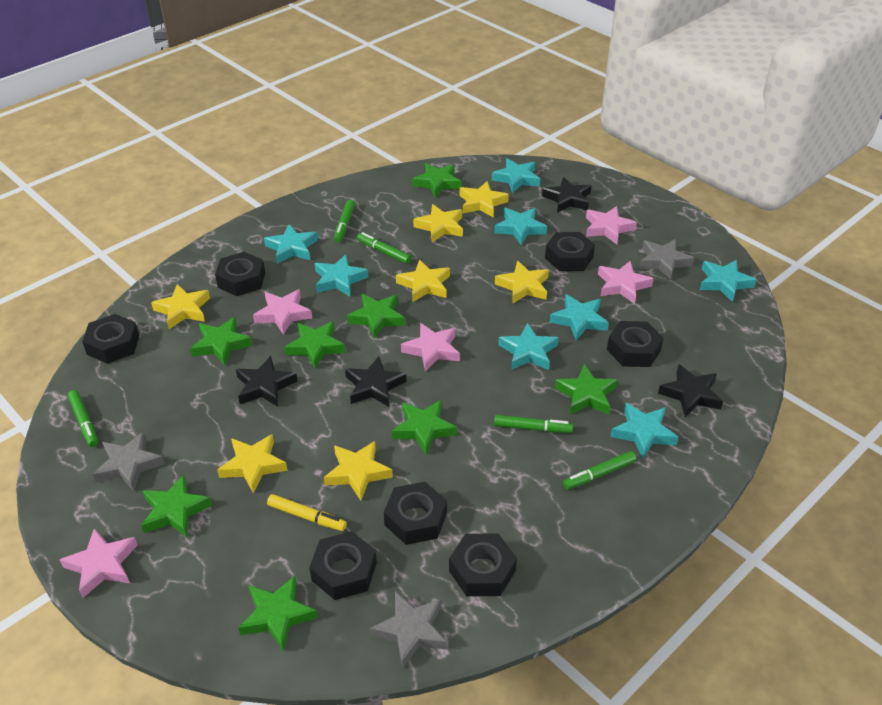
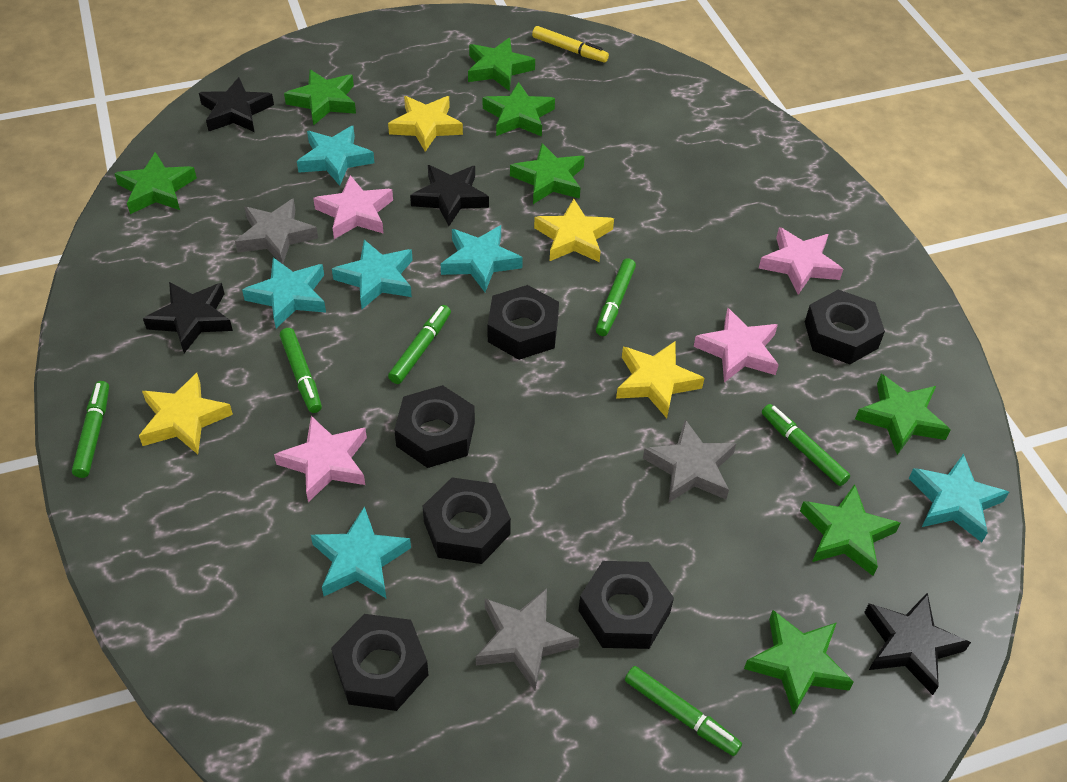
black nut: [82,314,139,364] [215,252,265,296] [309,531,377,600] [384,482,447,545] [449,534,517,596] [545,232,595,271] [607,321,664,367] = 7 -> [331,614,428,711] [394,385,475,468] [423,477,511,564] [488,285,559,360] [579,561,674,649] [805,290,885,364] = 6
green marker: [68,390,98,447] [334,200,355,242] [357,232,412,264] [494,415,573,433] [563,451,636,490] = 5 -> [72,381,109,478] [280,328,322,413] [388,305,451,384] [596,258,636,336] [625,666,742,756] [762,404,850,486] = 6
pink star: [59,528,138,598] [253,289,312,335] [401,323,460,372] [586,206,637,244] [598,261,654,304] = 5 -> [274,416,367,502] [313,175,393,239] [694,308,779,382] [759,227,843,295] = 4
turquoise star: [264,224,318,264] [315,254,368,297] [492,158,540,193] [494,208,547,245] [498,323,559,370] [550,294,609,340] [610,403,679,458] [700,260,756,302] = 8 -> [242,257,326,328] [297,126,375,186] [311,506,411,598] [332,240,413,309] [441,225,523,292] [909,453,1009,542] = 6
yellow star: [151,284,210,329] [217,434,287,494] [324,441,393,500] [396,259,450,302] [413,204,463,243] [459,181,509,217] [495,261,549,303] = 7 -> [139,373,233,454] [388,96,463,152] [534,199,614,262] [616,341,704,418] = 4

